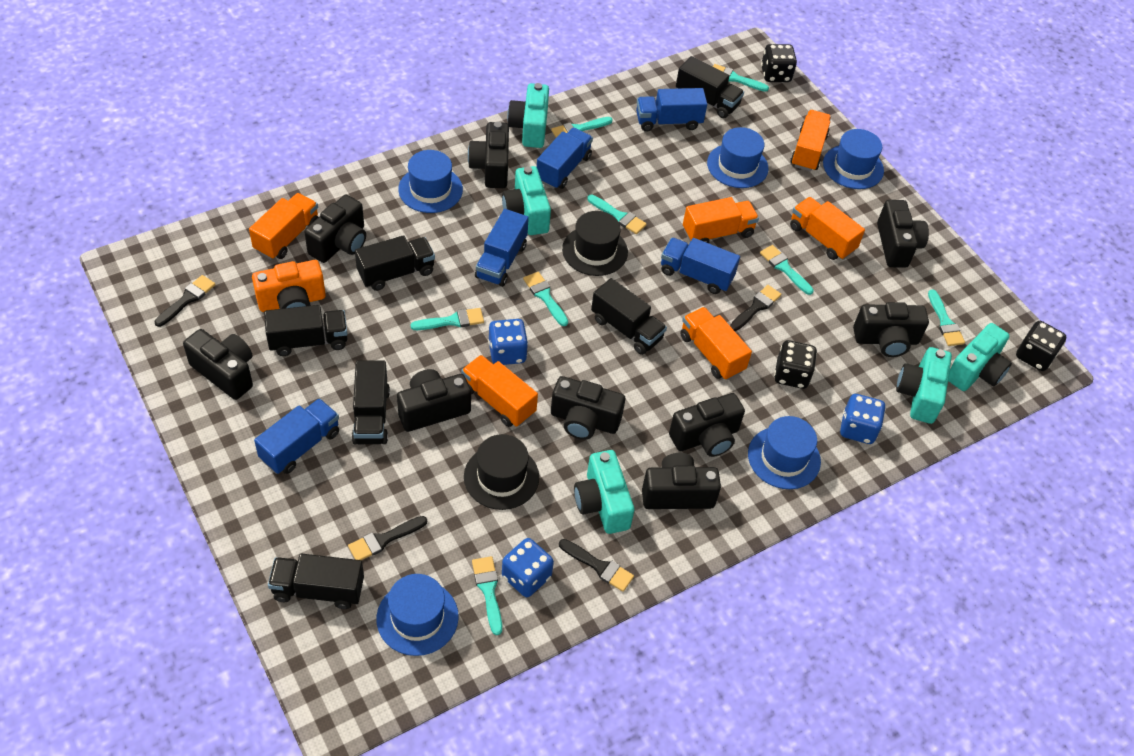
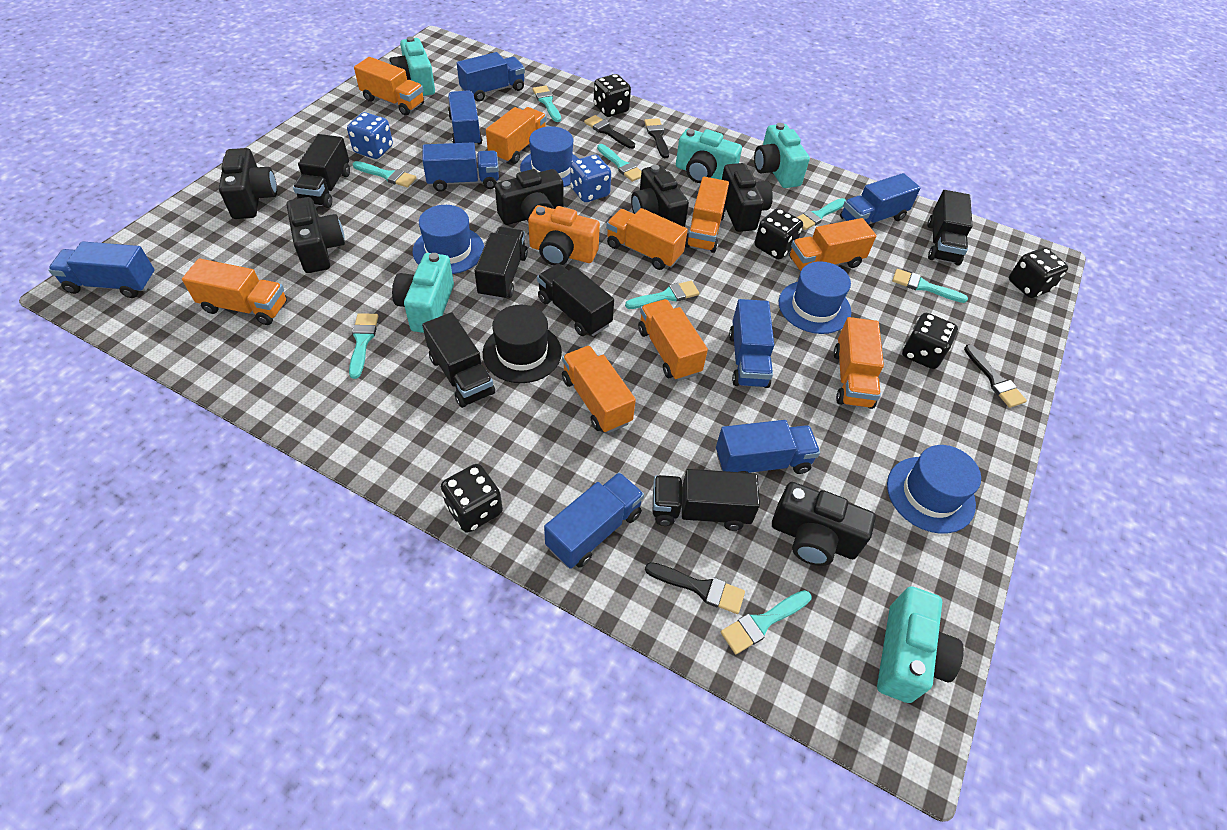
black camera: [183,329,253,400] [304,195,366,263] [397,369,471,432] [468,122,509,188] [551,376,625,440] [642,453,721,509] [669,393,745,457] [853,302,929,357] [877,200,929,268] = 9 -> [219,148,277,219] [286,197,345,273] [495,169,563,225] [631,165,689,227] [722,163,773,232] [772,482,876,566] = 6
black dice: [761,44,797,82] [774,340,817,389] [1016,321,1066,371] = 3 -> [441,464,503,533] [594,74,631,117] [755,208,803,259] [902,313,958,369] [1009,248,1068,298] = 5
black hat: [464,434,539,510] [562,211,628,276] = 2 -> [483,305,562,383] = 1
blue dice: [488,319,528,365] [502,538,554,597] [840,394,886,444] = 3 -> [347,112,393,159] [570,155,611,202] = 2
blue hat: [376,574,459,656] [398,150,463,213] [707,127,768,188] [748,416,821,489] [823,129,884,189] = 5 -> [413,205,484,274] [520,126,579,187] [779,262,851,334] [887,445,981,534] = 4
blue truck: [254,398,339,474] [475,209,529,287] [537,128,593,189] [636,88,707,132] [661,238,740,294] = 5 -> [48,241,155,298] [422,142,499,192] [448,90,483,147] [457,52,525,102] [544,472,644,569] [716,420,820,474] [729,299,774,388] [840,173,921,225] = 8
orange truck: [249,193,318,260] [461,355,538,427] [680,307,752,380] [683,197,759,243] [790,110,831,171] [790,197,865,260] = 6 -> [182,258,287,325] [354,57,424,116] [486,107,547,164] [562,346,636,433] [606,208,688,270] [638,299,708,381] [685,177,729,253] [789,218,876,272] [834,317,884,409] = 9

